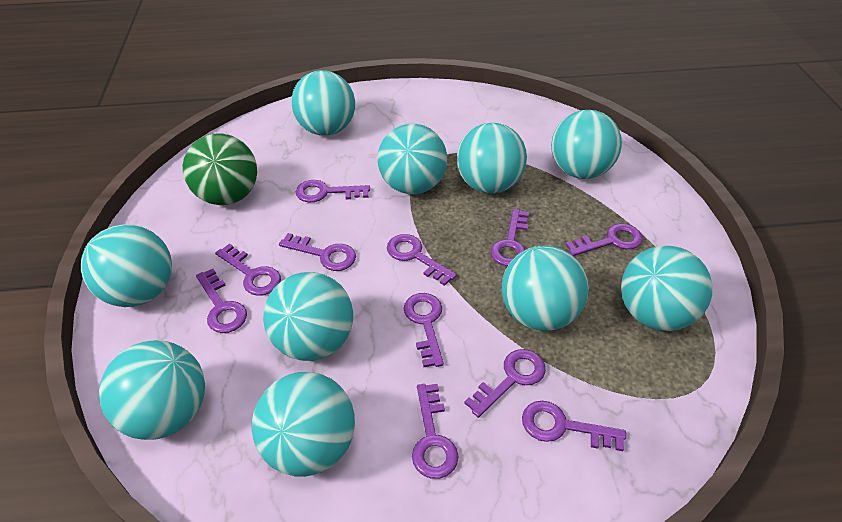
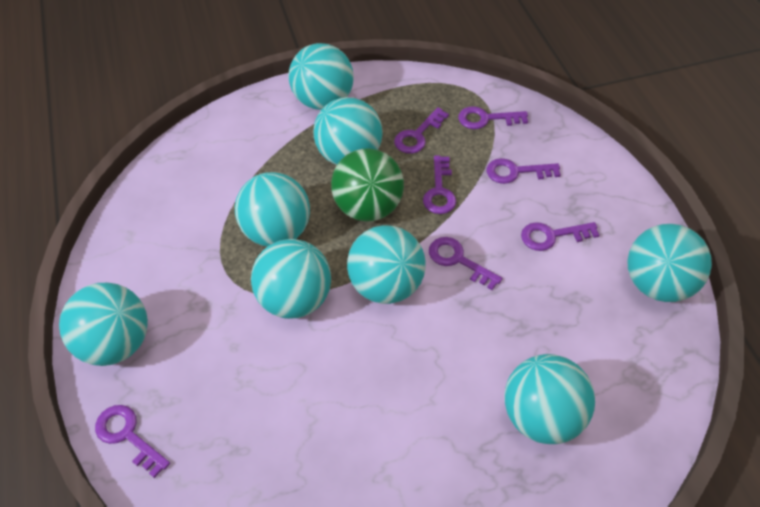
purple key: [196,269,247,333] [215,243,281,296] [279,233,356,271] [296,180,370,202] [387,234,457,286] [404,293,444,367] [412,384,459,479] [464,349,546,418] [490,209,529,266] [522,401,626,451] [565,224,643,256] = 11 -> [95,405,170,478] [394,107,449,154] [423,156,456,214] [429,237,503,290] [458,106,528,129] [487,158,561,184] [521,222,600,251] = 7
turquoise ball: [81,225,172,307] [99,340,205,440] [252,372,355,477] [263,272,353,361] [292,70,355,136] [377,124,447,194] [457,123,527,193] [502,246,589,331] [551,110,622,179] [621,246,713,331] = 10 -> [59,283,148,366] [235,172,310,247] [251,239,331,319] [288,43,354,110] [313,97,383,165] [347,225,426,304] [504,354,595,444] [627,224,712,302] = 8

